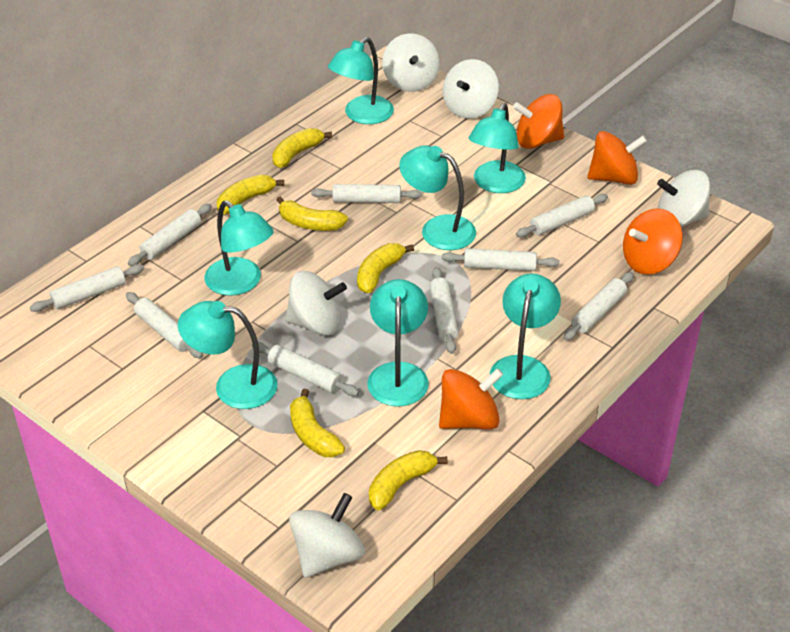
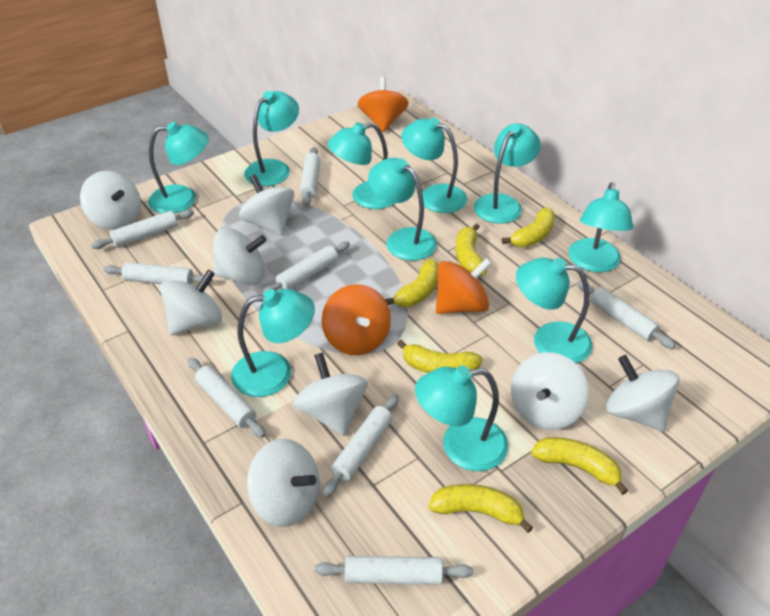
orange spinning top: [439,368,503,430] [513,94,564,149] [587,131,647,185] [623,208,683,275] = 4 -> [322,284,391,355] [358,77,409,132] [436,258,492,314] = 3
turquoise lamp: [178,301,278,409] [205,200,274,296] [328,37,394,124] [367,279,429,407] [399,145,476,250] [469,103,526,193] [490,273,561,399] = 7 -> [148,122,209,214] [231,289,315,397] [244,91,299,186] [328,122,394,209] [368,158,437,261] [401,117,467,213] [415,365,509,471] [474,123,541,224] [516,258,593,363] [568,182,633,272] = 10
white rolling pin: [30,264,144,312] [126,292,203,358] [128,204,212,266] [252,342,359,396] [311,184,422,203] [430,267,459,354] [442,248,559,271] [516,194,608,237] [564,272,634,341] = 9 -> [91,209,194,249] [103,262,213,284] [188,358,265,438] [262,241,350,295] [300,147,320,206] [315,556,473,585] [323,394,399,497] [577,281,675,349] = 8
white spinning top: [285,271,347,336] [289,493,365,578] [382,33,440,92] [443,59,499,119] [657,170,711,227] = 5 -> [80,171,141,230] [160,270,222,335] [213,228,267,285] [239,174,294,235] [247,439,320,527] [293,352,368,436] [511,352,589,430] [606,355,680,432] = 8

